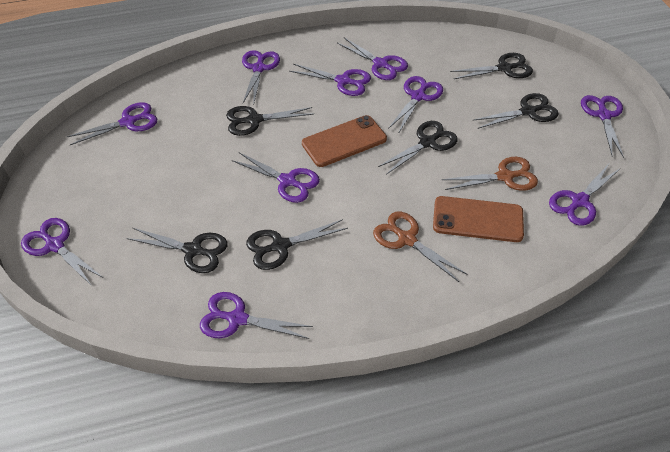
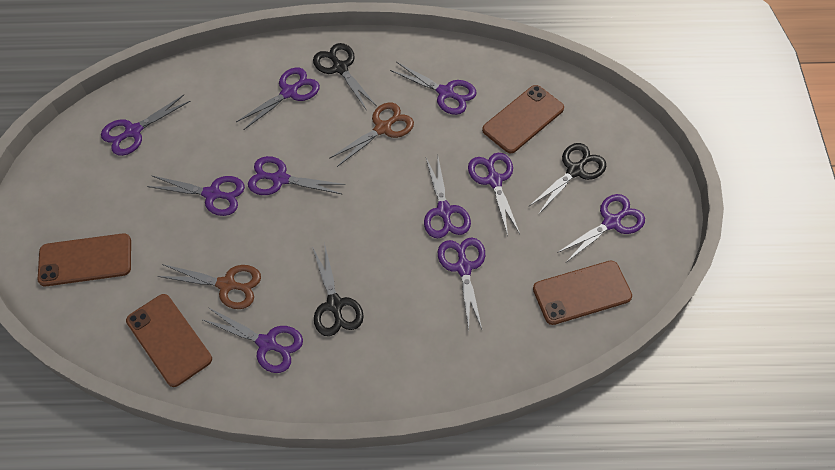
black scissors: [126,228,228,273] [226,106,314,136] [246,219,348,270] [378,121,458,175] [450,53,533,79] [474,93,559,129] = 6 -> [312,242,364,336] [313,43,377,111] [529,143,606,215] = 3
brown phone: [302,115,387,167] [433,196,524,242] = 2 -> [38,233,131,286] [126,294,212,387] [482,85,564,154] [533,260,632,325] = 4

